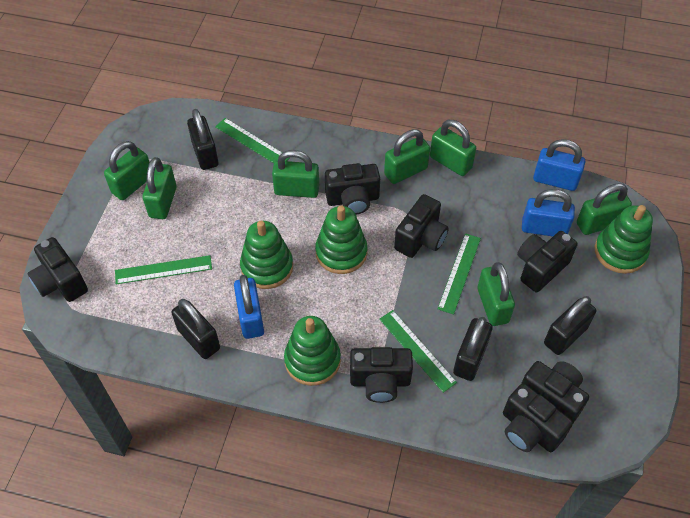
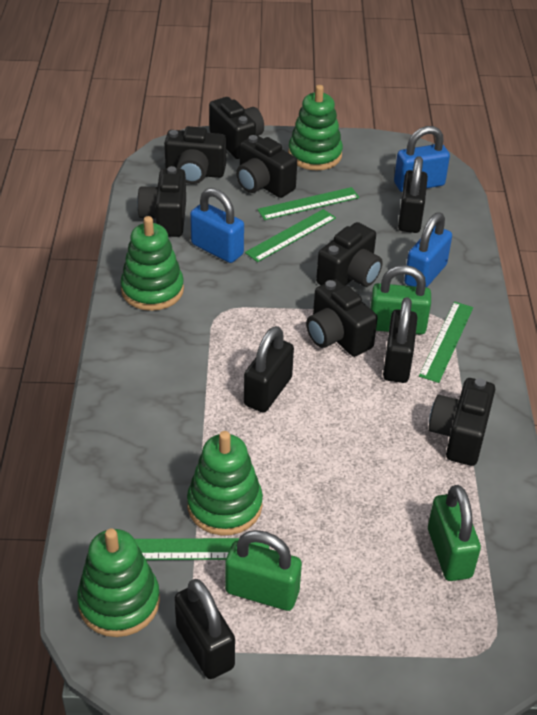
green padlock: [104,141,150,200] [142,157,177,219] [272,150,319,198] [384,129,430,184] [430,120,476,176] [477,262,515,326] [577,183,632,235] = 7 -> [225,530,302,611] [370,265,431,335] [428,485,481,581] = 3

